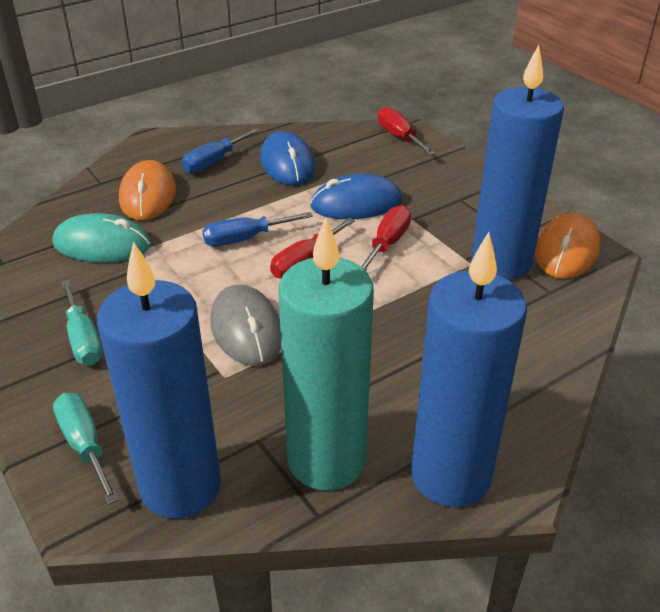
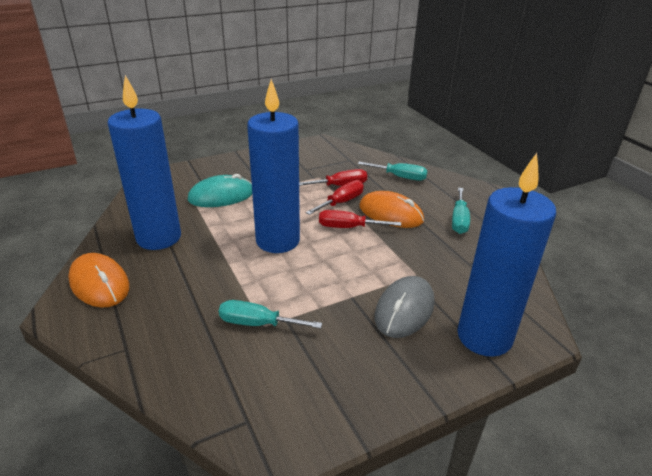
blue mouse: [260,131,315,185] [310,174,402,219] = 2 -> none = 0
blue screwdriver: [182,128,260,173] [202,212,313,247] = 2 -> none = 0
turquoise candle: [278,217,374,490] = 1 -> none = 0
turquoise screwdriver: [53,393,119,505] [61,280,103,365] = 2 -> [219,300,322,329] [358,162,428,181] [452,188,470,234] = 3

